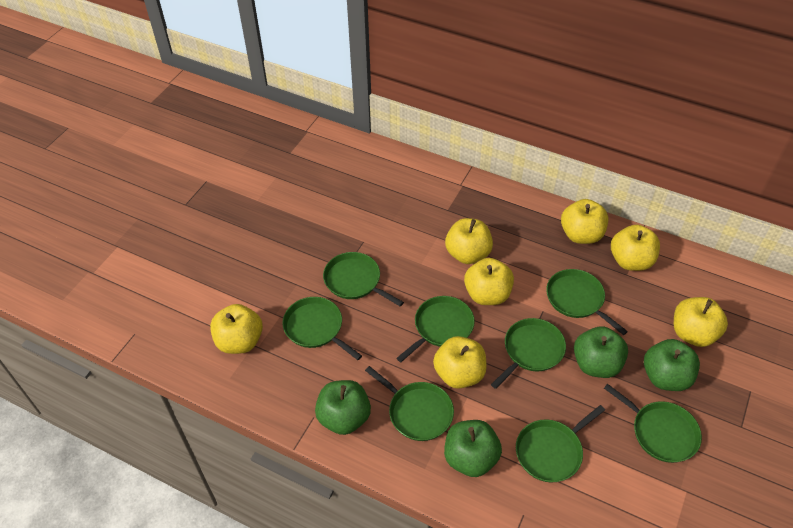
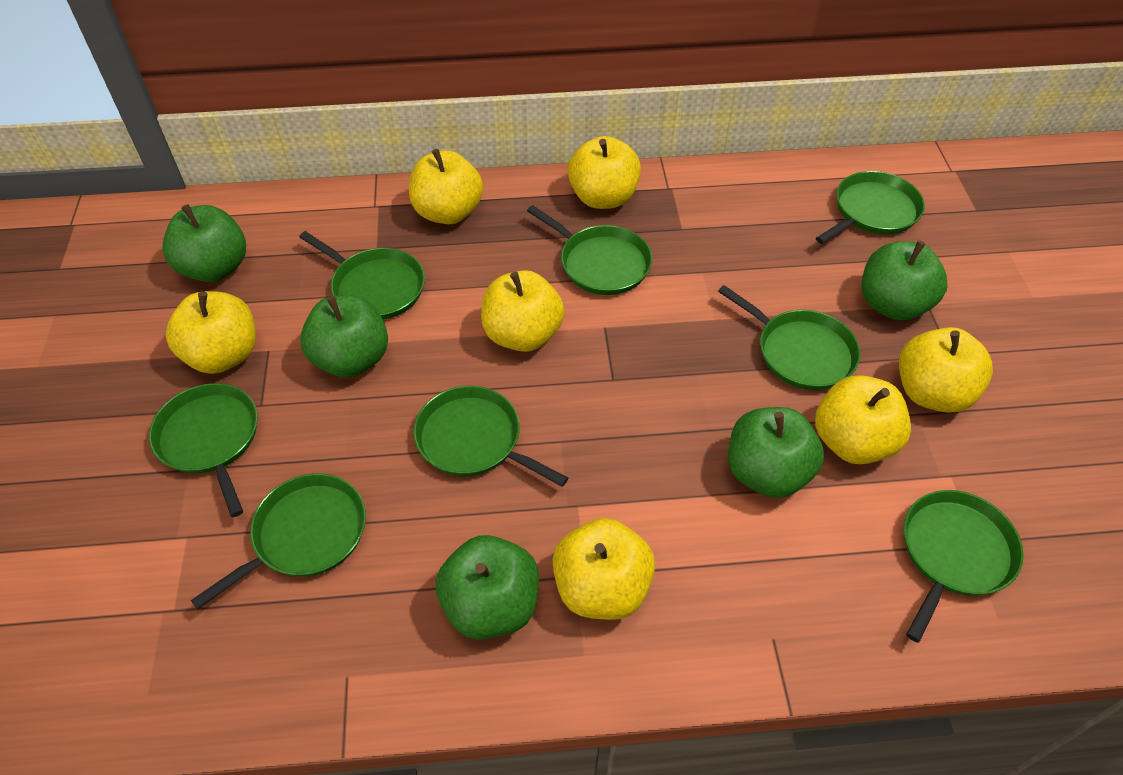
green apple: [315,380,371,435] [444,420,502,477] [574,326,628,378] [644,339,700,391] = 4 -> [162,204,246,282] [300,295,388,378] [436,535,539,640] [728,407,824,498] [861,240,948,321] = 5

